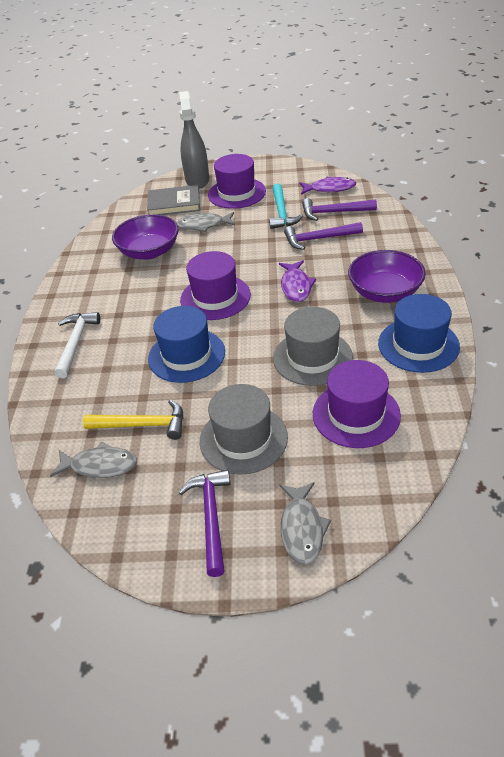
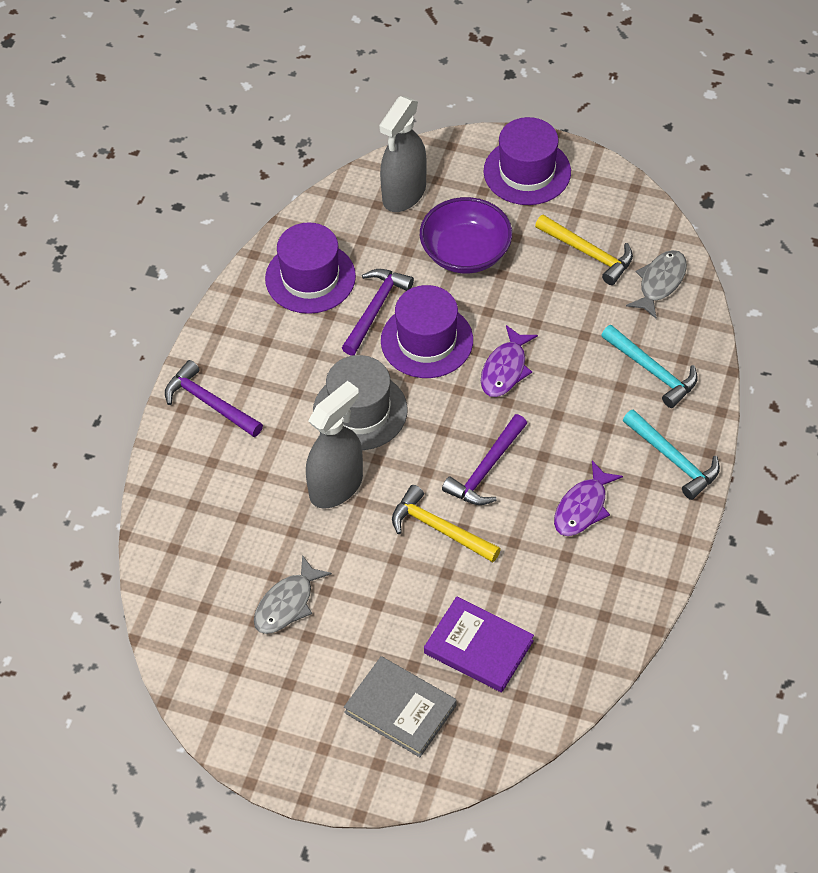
blue hat: [148,306,225,383] [378,294,460,373] = 2 -> none = 0
grey fish: [50,442,137,478] [177,212,235,232] [280,482,331,565] = 3 -> [254,555,332,634] [626,250,687,319] = 2
grey hat: [200,384,288,475] [273,307,353,386] = 2 -> [313,355,408,450] = 1
grey spray bottle: [179,91,209,188] = 1 -> [306,381,363,509] [379,96,427,212] = 2
purple book: none = 0 -> [424,596,534,692] = 1
purple bowl: [112,214,179,259] [348,250,426,303] = 2 -> [420,197,512,274] = 1
turquoise hammer: [269,183,303,229] = 1 -> [601,325,698,408] [623,409,720,500] = 2
white hammer: [54,312,100,378] = 1 -> none = 0
yellow hammer: [83,400,183,440] = 1 -> [392,485,501,562] [535,215,633,285] = 2

